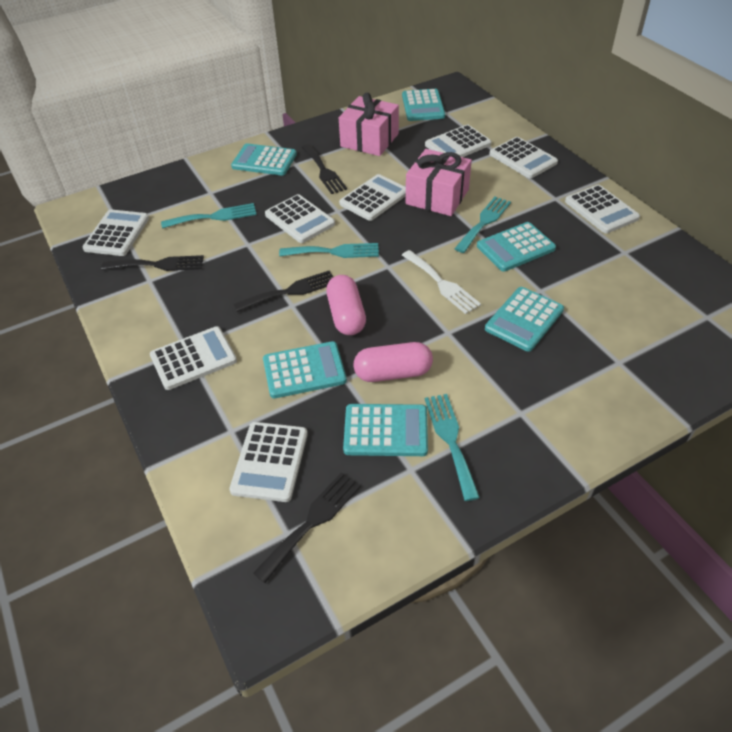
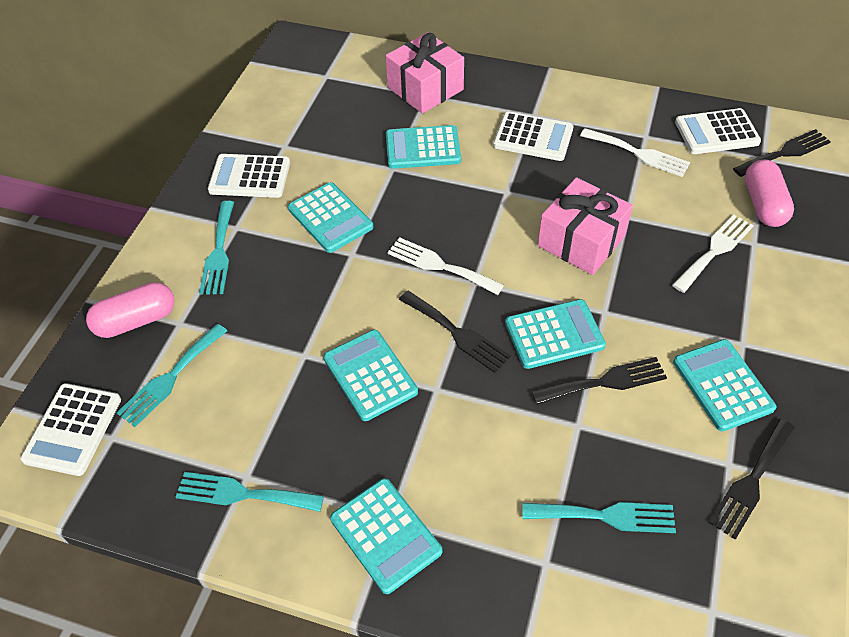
white calculator: [82,209,149,256] [150,326,237,390] [229,422,308,502] [265,194,335,243] [339,174,406,221] [425,125,491,157] [489,137,558,178] [565,185,640,234] = 8 -> [20,383,121,476] [208,154,290,198] [493,112,573,161] [675,108,761,154] = 4
white fork: [402,250,481,314] = 1 -> [387,237,504,295] [580,128,690,177] [672,214,754,293] = 3

